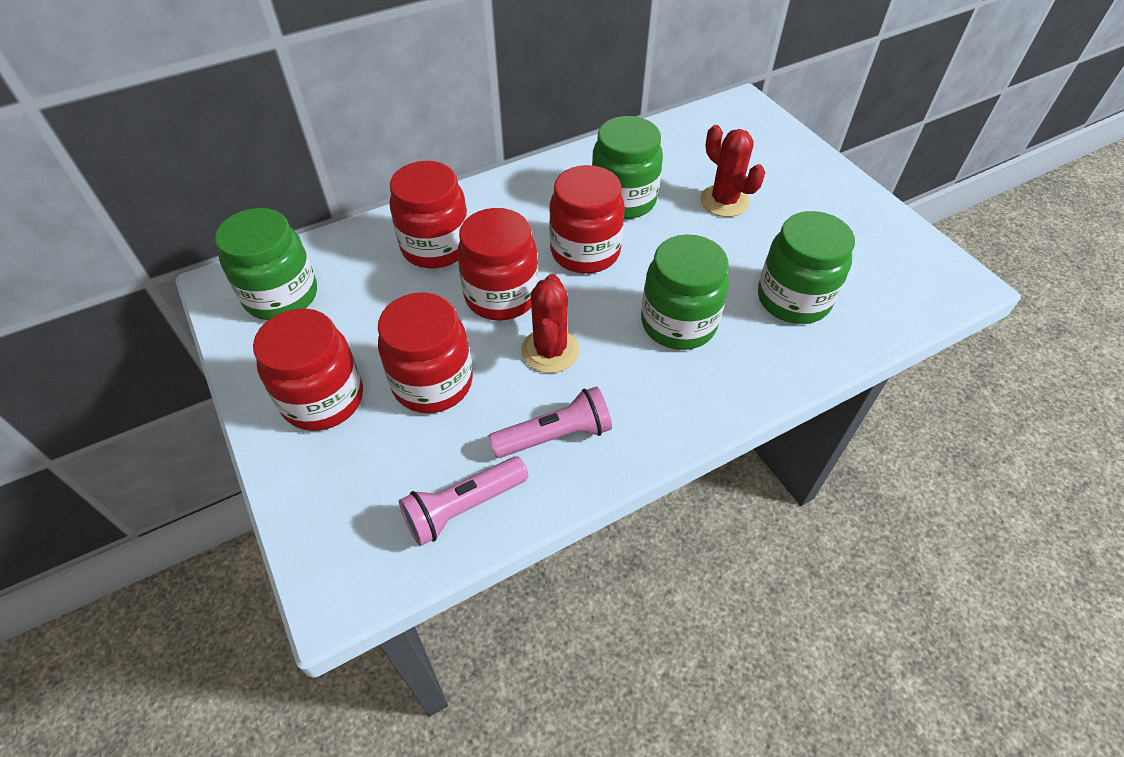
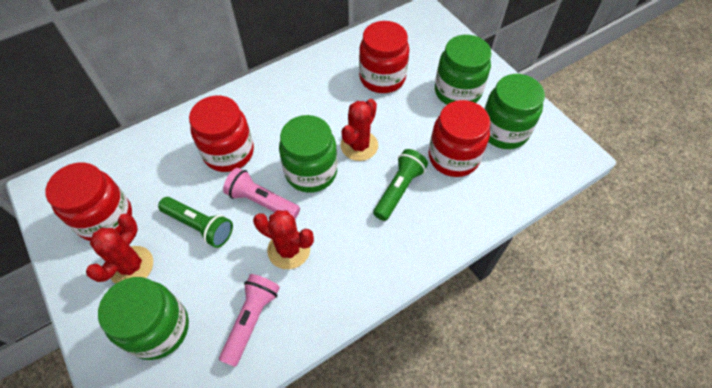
green flashlight: none = 0 -> [158,197,233,248] [373,149,428,221] = 2
red cactus: [521,274,580,373] [700,125,765,217] = 2 -> [86,214,153,284] [253,210,314,269] [340,99,378,161] = 3
red jar: [253,308,363,431] [378,292,473,413] [390,161,468,268] [457,208,539,321] [549,165,625,273] = 5 -> [45,162,132,241] [189,96,254,172] [359,21,410,93] [429,100,491,177] = 4

